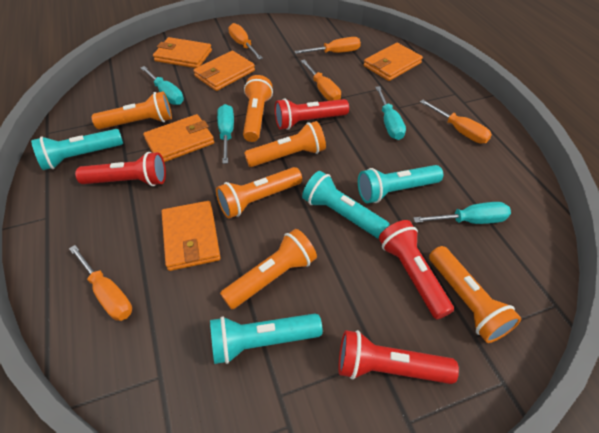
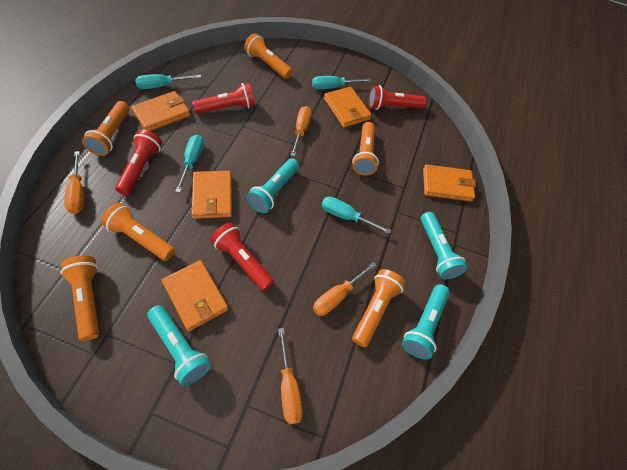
orange screwdriver: [69,245,132,321] [228,23,263,60] [295,37,361,54] [301,59,341,101] [420,100,492,144] = 5 -> [64,151,84,214] [278,328,303,425] [291,106,312,156] [313,262,377,316] = 4

